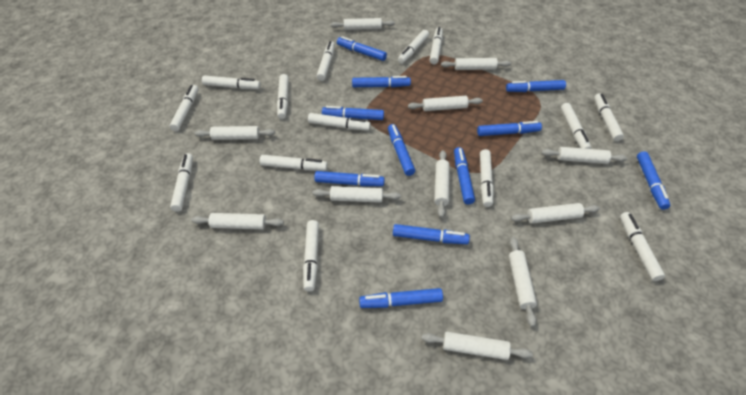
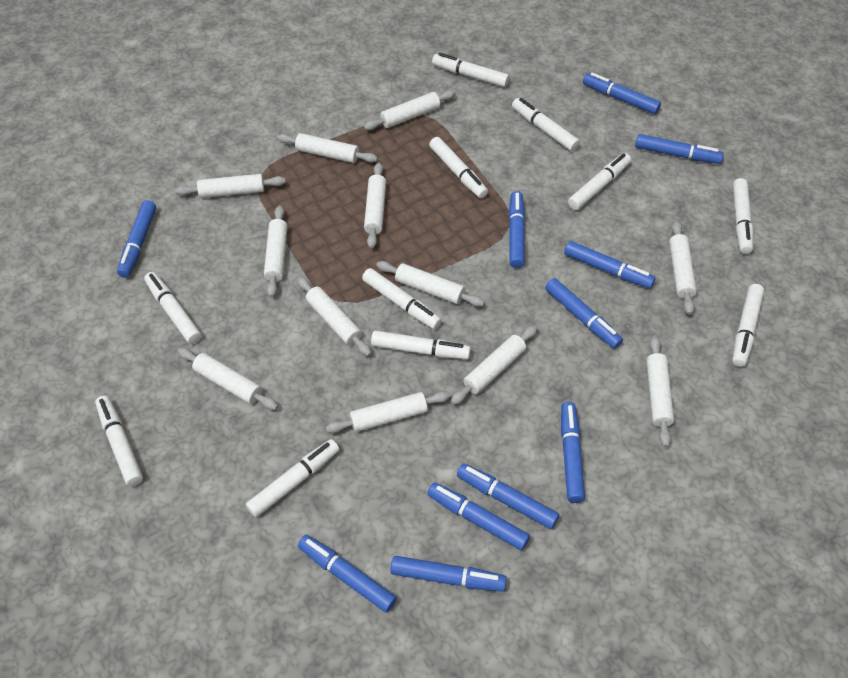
white marker: [169,85,199,131] [170,153,193,212] [202,75,261,89] [260,155,328,171] [277,74,289,119] [303,220,319,292] [308,113,371,131] [316,41,335,81] [398,30,429,64] [430,27,443,65] [480,149,494,207] [561,103,591,149] [594,93,624,141] [620,212,665,281] = 14 -> [95,396,143,486] [144,272,201,344] [246,439,339,517] [362,268,442,329] [371,331,471,359] [429,137,488,198] [432,53,509,87] [512,98,580,151] [568,153,631,210] [732,284,764,367] [733,178,753,254] = 11
white rolling pin: [191,213,284,229] [195,126,275,140] [312,186,401,203] [331,18,395,30] [408,96,483,111] [421,332,533,360] [434,150,450,218] [441,58,511,70] [509,237,537,327] [511,203,600,224] [541,147,627,164] = 11 -> [175,174,286,198] [177,348,278,410] [264,206,287,297] [277,133,378,163] [297,277,372,356] [326,391,451,433] [364,90,456,130] [364,163,386,248] [376,261,485,307] [451,325,538,405] [646,336,674,447] [669,220,697,315] = 12

